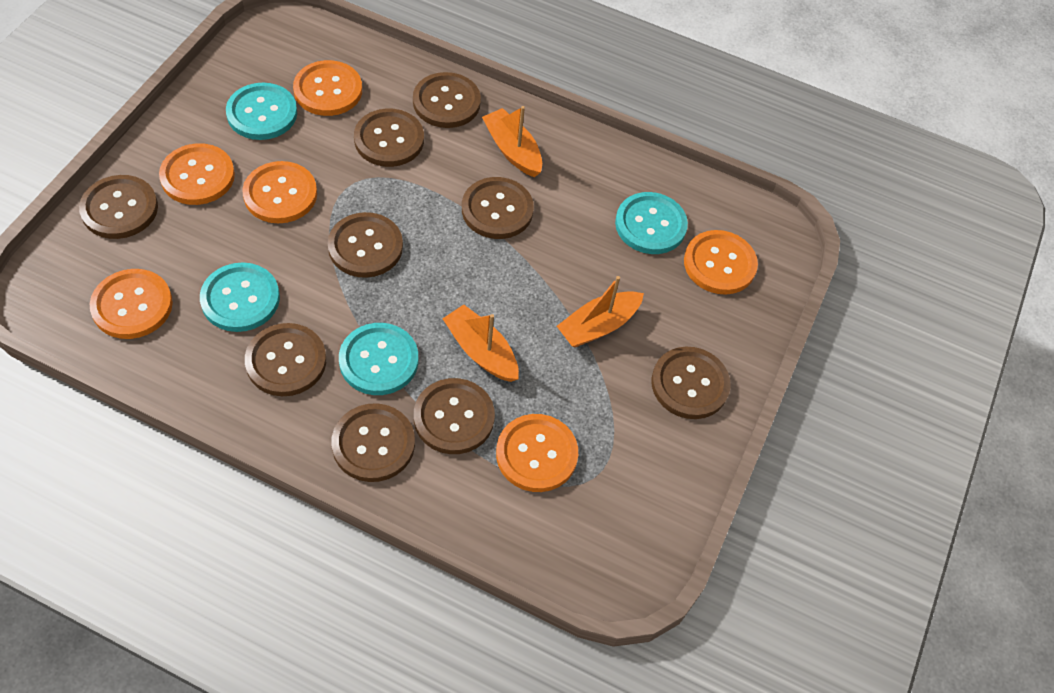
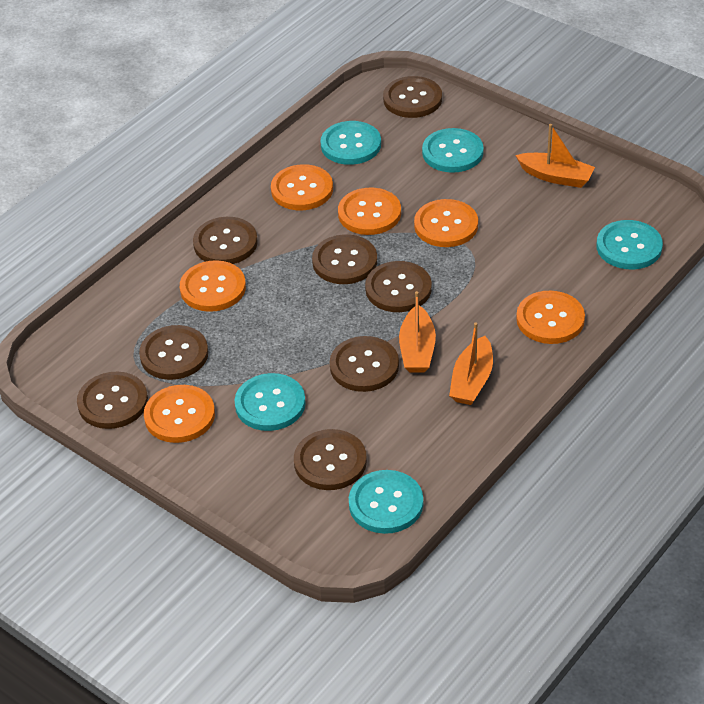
brown button: [79,175,158,239] [245,323,326,396] [328,212,403,278] [331,403,415,482] [354,108,424,167] [413,72,481,128] [414,378,495,454] [462,177,534,239] [652,347,731,419] = 9 -> [77,372,148,429] [139,325,208,380] [193,217,258,264] [294,429,367,490] [312,235,377,284] [330,336,399,392] [365,261,432,312] [383,76,442,118] = 8
turquoise button: [200,263,280,332] [226,83,297,140] [339,323,418,395] [615,192,688,254] = 4 -> [234,373,306,431] [321,121,381,165] [349,470,423,534] [422,128,484,173] [596,220,663,269] = 5

